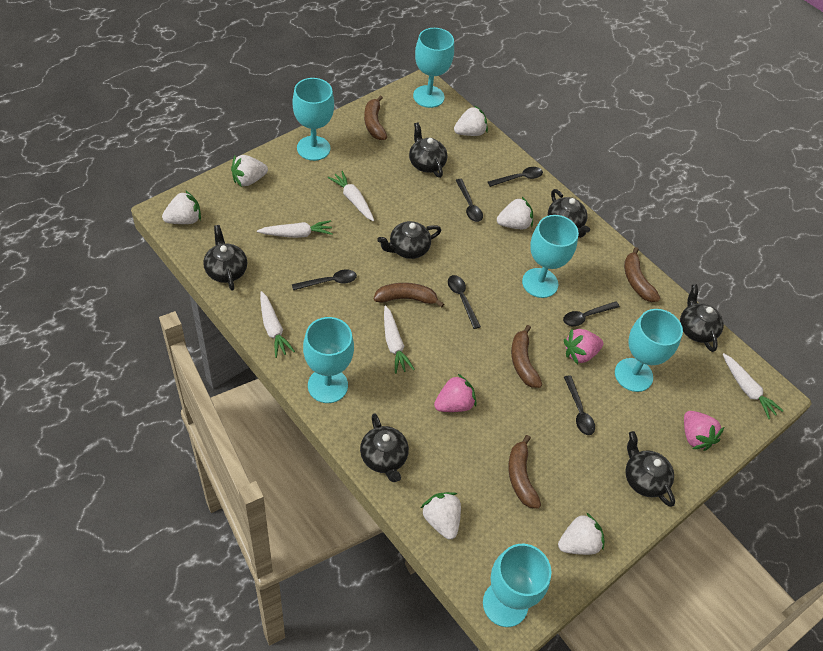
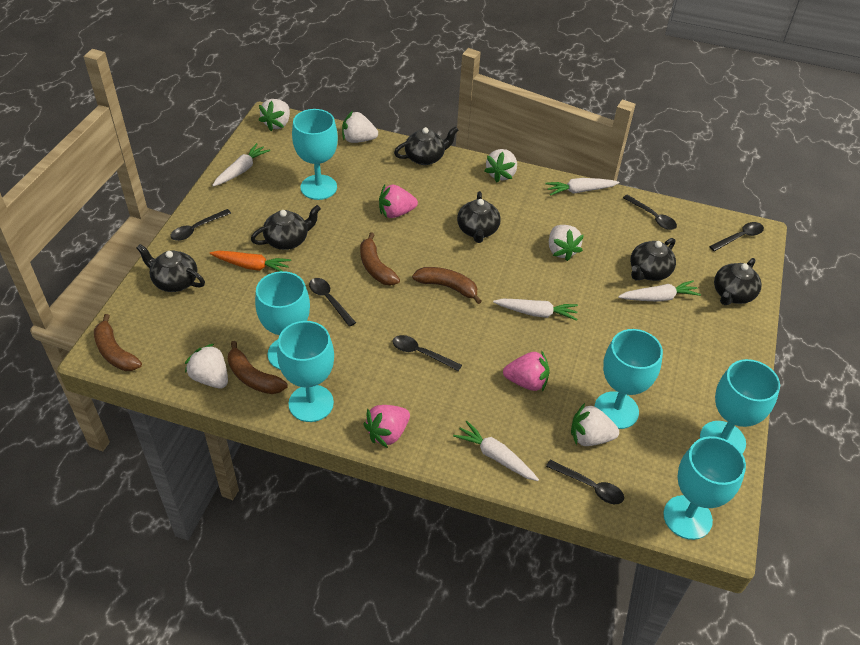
black teapot: [203,225,247,291] [360,413,409,482] [377,221,441,259] [409,122,448,178] [548,189,590,238] [625,431,675,507] [680,284,724,352] = 7 -> [136,244,205,292] [251,205,321,250] [394,126,458,165] [457,191,501,243] [630,238,676,281] [714,258,761,305] = 6
brown banana: [364,95,387,140] [373,283,444,308] [508,435,541,509] [511,325,542,388] [624,247,660,302] = 5 -> [94,314,142,371] [228,341,287,394] [360,232,400,286] [412,267,482,304] = 4
orange carrot: none = 0 -> [210,251,291,271] = 1

